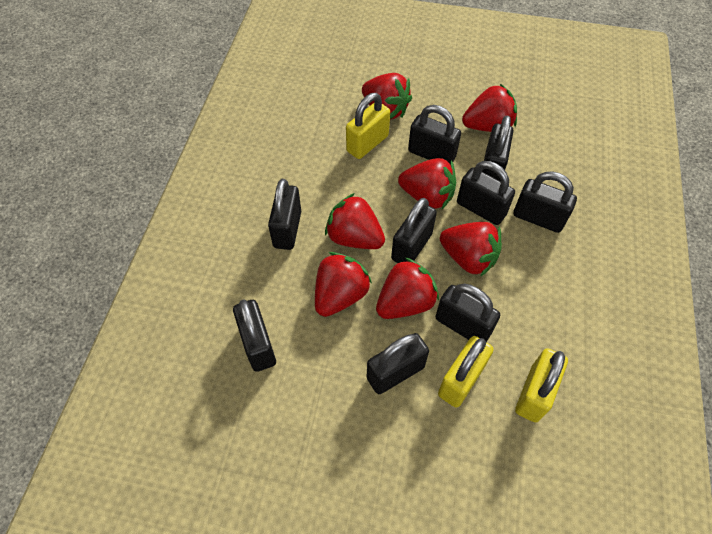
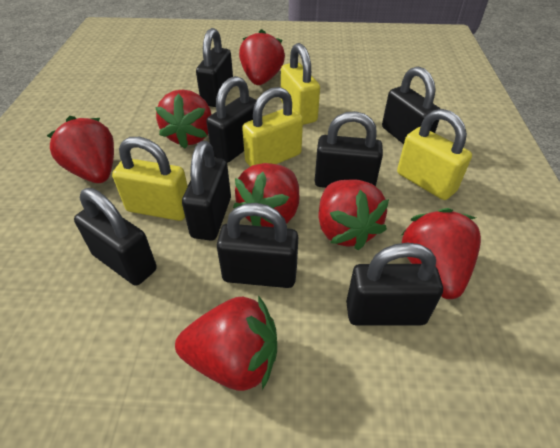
black padlock: [233,299,276,372] [268,179,301,250] [367,333,429,394] [391,198,437,263] [408,105,461,164] [435,283,500,342] [457,161,515,225] [482,115,513,181] [513,171,577,233] = 9 -> [74,188,157,286] [182,141,231,241] [196,28,233,107] [206,76,257,163] [217,203,298,288] [315,111,383,188] [346,243,443,326] [382,66,440,144] = 8
yellow padlock: [346,93,390,159] [438,336,493,407] [515,348,568,422] = 3 -> [112,137,188,221] [242,87,303,167] [281,43,320,125] [397,109,472,200] = 4

